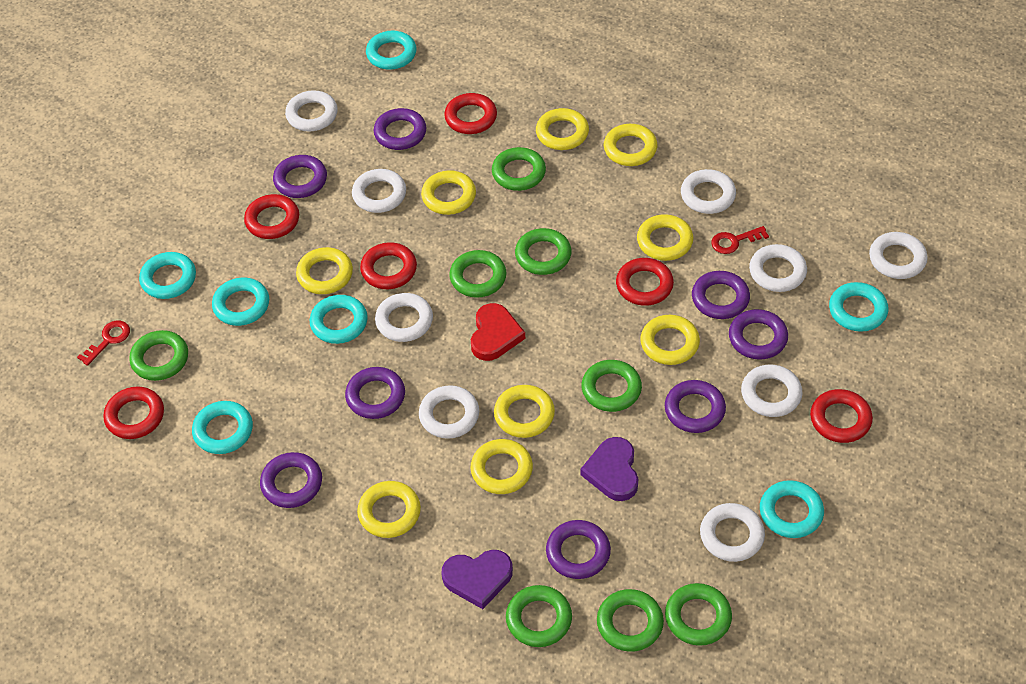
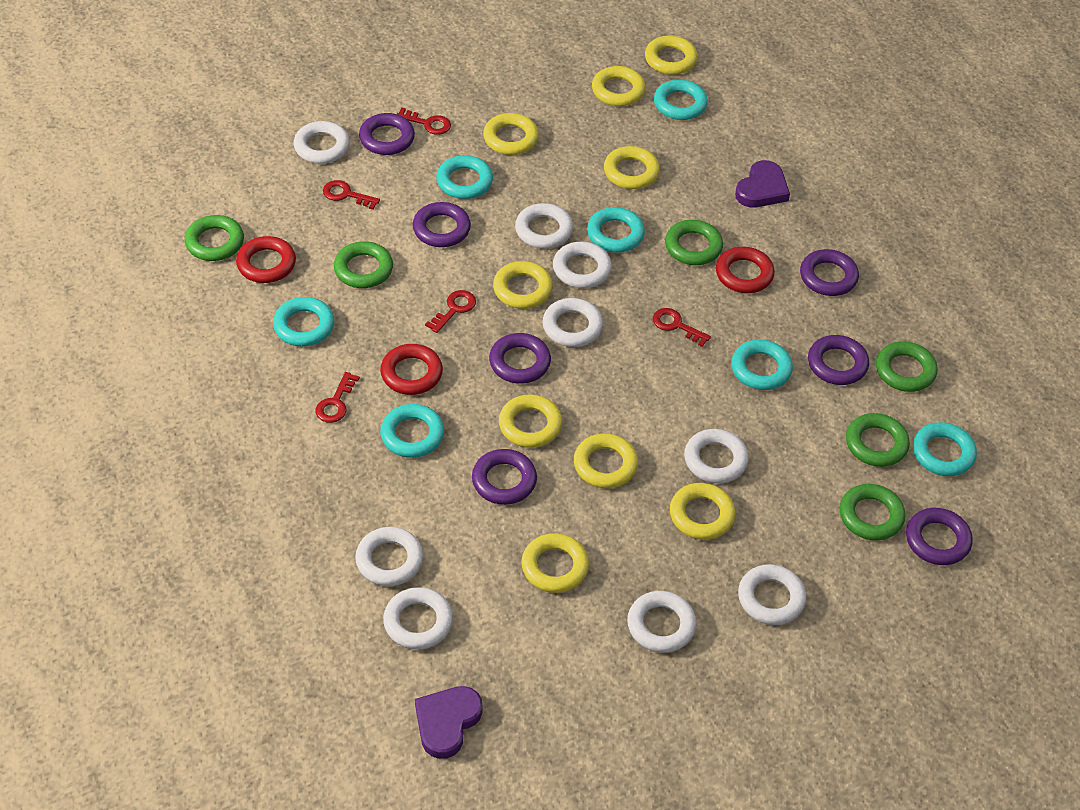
green ring: [129,330,188,381] [449,250,507,298] [492,147,546,191] [506,585,572,647] [515,228,571,275] [581,360,642,412] [597,589,664,652] [665,583,732,646] = 8 -> [185,215,244,261] [334,241,393,288] [665,220,723,265] [840,484,905,540] [846,413,910,467] [876,341,938,392] = 6
purple ring: [260,452,322,508] [273,155,327,198] [345,367,405,419] [374,108,426,150] [546,520,611,579] [665,380,726,433] [692,271,750,319] [729,309,788,360] = 8 -> [359,113,415,155] [413,202,471,247] [472,449,537,505] [489,333,551,384] [800,249,859,296] [808,335,869,385] [906,508,973,565] = 7
red heart: [471,303,525,361] = 1 -> none = 0
red key: [77,320,130,366] [711,226,769,254] = 2 -> [316,372,360,423] [323,180,380,210] [397,108,451,135] [425,290,476,333] [653,308,711,347] = 5
red ring: [103,387,164,439] [244,194,299,239] [360,242,417,289] [444,93,497,134] [616,258,674,306] [810,389,873,443] = 6 -> [236,236,296,283] [380,344,443,395] [716,247,775,293] = 3

